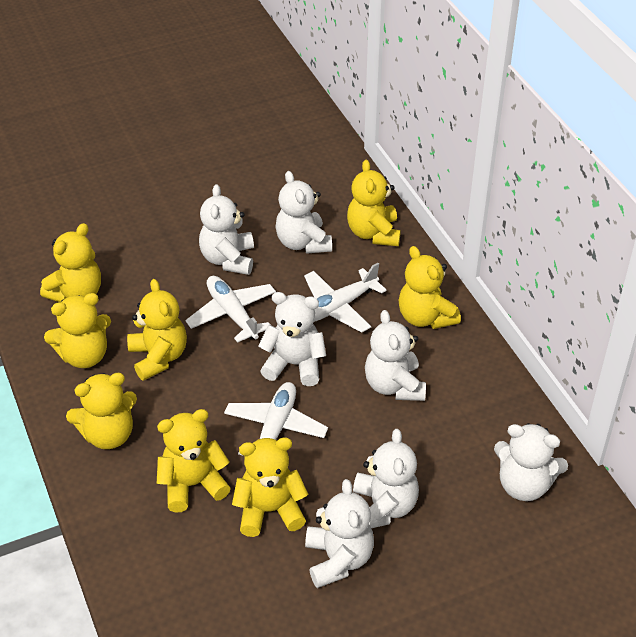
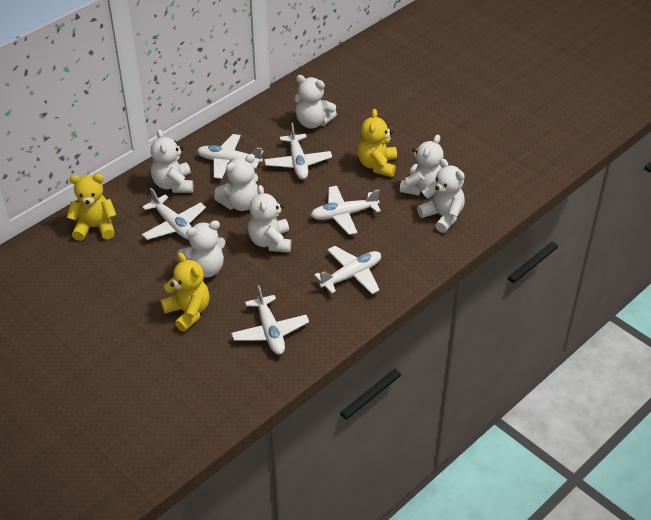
white plane: [185,276,276,343] [224,382,328,456] [304,263,387,333] = 3 -> [142,188,206,240] [197,134,263,179] [231,285,309,355] [264,123,332,179] [311,186,381,235] [314,246,381,294] = 6
yellow teddy bear: [40,223,101,302] [44,293,111,368] [66,373,137,449] [127,279,187,381] [157,409,231,513] [232,437,308,537] [347,160,401,246] [398,246,461,329] = 8 -> [67,174,116,241] [161,253,210,332] [358,109,397,177] = 3

